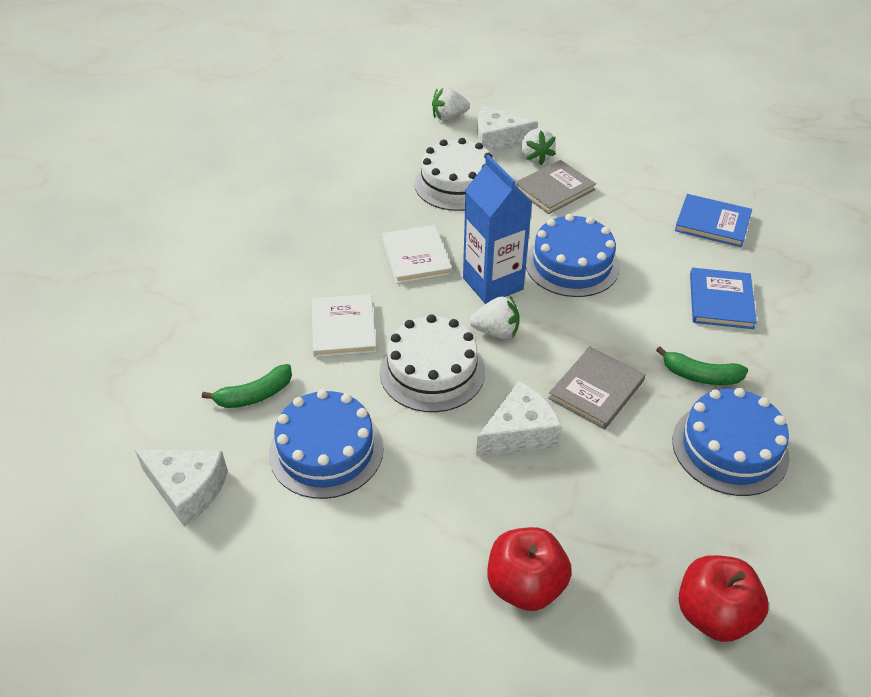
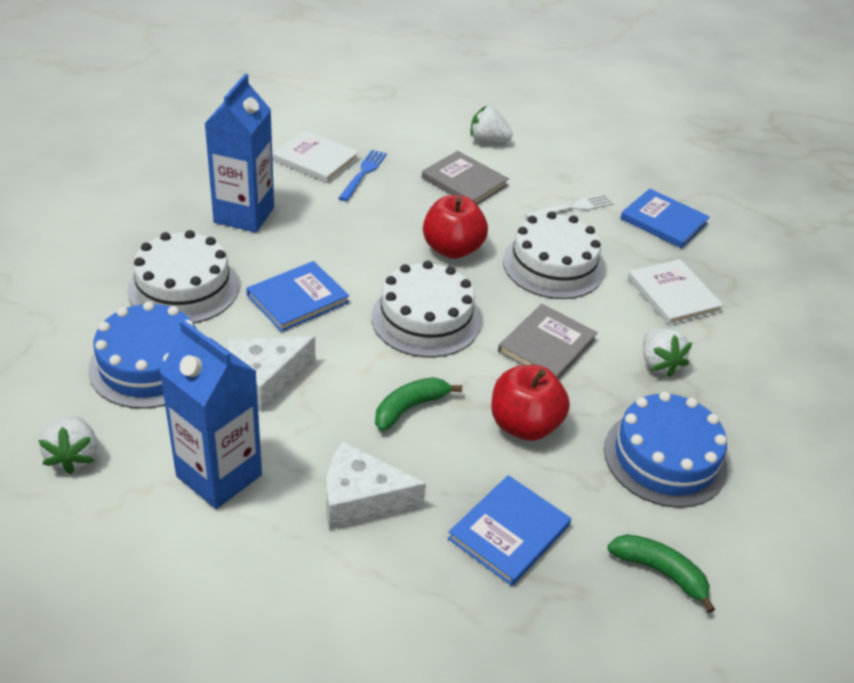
blue book: [675,194,752,247] [690,268,757,329] = 2 -> [246,261,349,332] [448,475,571,586] [620,189,710,248] = 3
blue cake: [269,389,384,499] [526,214,620,297] [672,388,789,496] = 3 -> [88,301,196,409] [604,392,727,508] = 2
blue carton: [463,155,532,304] = 1 -> [159,320,262,509] [204,74,274,233] = 2
blue fork: none = 0 -> [339,150,387,201] = 1
white cake: [380,314,485,412] [414,138,493,211] = 2 -> [127,230,239,323] [371,261,480,358] [503,211,604,299] = 3
white cheese: [135,449,228,527] [476,381,562,457] [477,106,538,153] = 3 -> [227,336,315,412] [326,441,426,530] = 2
white fork: none = 0 -> [525,194,613,219] = 1

